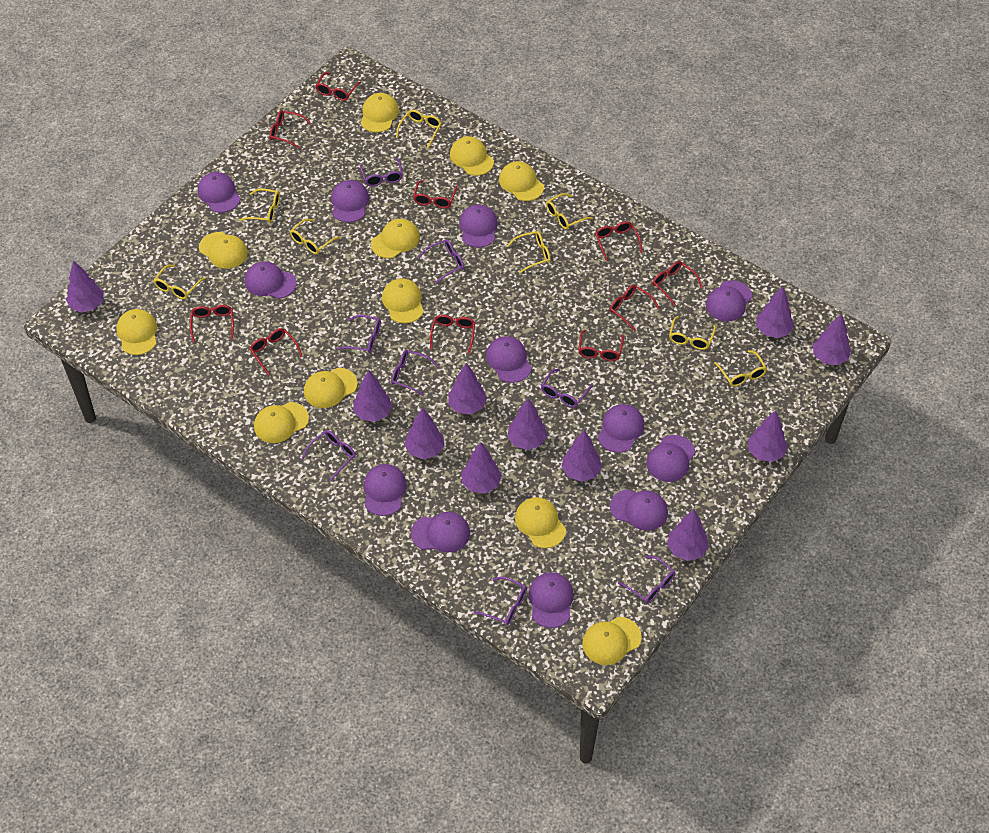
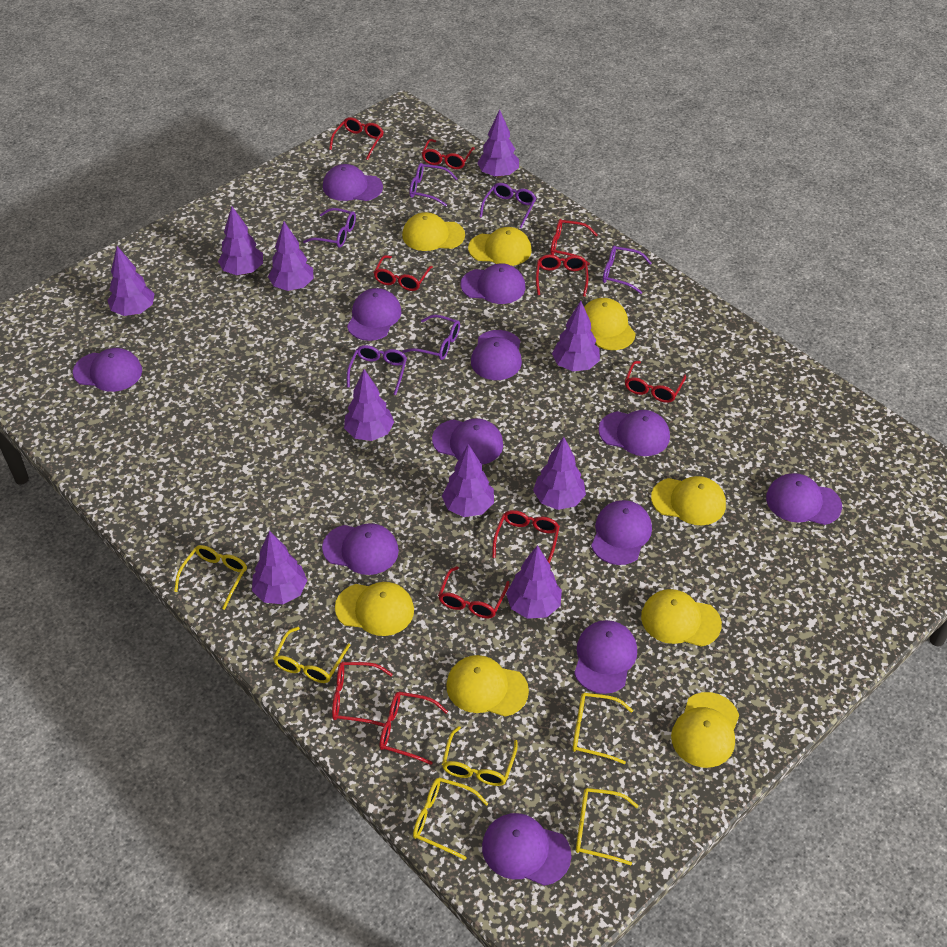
purple glasses: [302,430,356,481] [337,315,381,353] [360,158,403,186] [391,350,438,396] [418,239,464,284] [474,577,527,625] [541,369,593,408] [618,556,675,603] = 8 -> [303,208,356,248] [347,345,407,395] [402,314,460,360] [409,163,458,207] [480,183,536,229] [603,245,652,294] = 6
purple tree: [66,260,103,312] [353,370,393,422] [404,407,444,459] [448,363,487,415] [461,442,502,493] [507,398,547,450] [561,430,602,482] [667,510,709,561] [748,410,788,462] [756,287,794,338] [813,314,851,365] = 11 -> [107,246,154,316] [218,206,263,275] [252,531,307,604] [268,222,314,291] [344,369,394,441] [442,444,494,517] [477,109,519,178] [506,545,562,619] [533,437,586,510] [552,301,600,371] = 10
yellow cap: [117,309,157,355] [199,232,248,269] [254,402,309,443] [304,368,358,408] [360,93,399,132] [371,219,420,258] [382,278,424,323] [450,136,494,176] [499,161,544,201] [515,497,566,548] [582,617,642,665] = 11 -> [335,582,414,636] [402,212,465,251] [446,655,529,717] [468,227,532,266] [584,298,636,350] [641,589,722,647] [651,476,726,526] [671,692,739,768] = 8
yellow glasses: [153,265,206,299] [240,188,280,223] [290,219,340,254] [396,110,442,148] [507,231,551,273] [546,193,593,229] [669,316,716,350] [714,350,767,387] = 8 -> [174,545,247,610] [273,627,350,683] [413,777,489,860] [442,726,518,786] [572,693,633,764] [576,788,639,865] = 6

